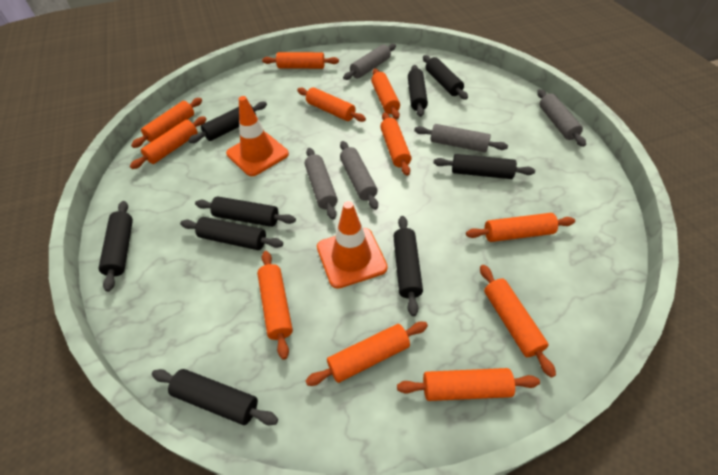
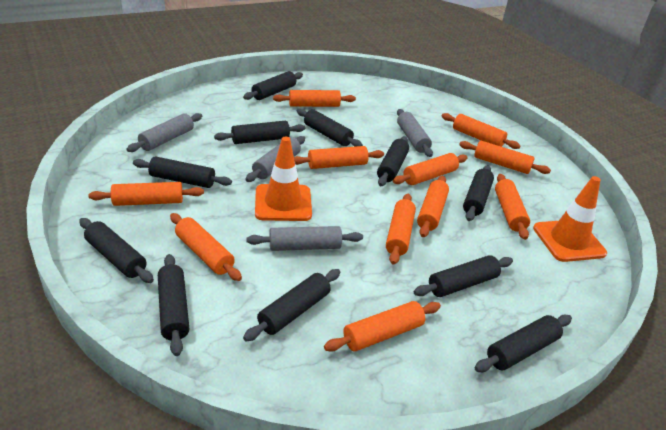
black rolling pin: [99,201,133,292] [152,369,278,425] [180,217,283,250] [188,102,267,143] [195,196,296,227] [393,216,423,316] [408,65,428,117] [423,55,468,100] [434,154,535,179] = 9 -> [79,218,154,283] [133,156,232,188] [158,254,190,356] [214,121,305,144] [243,71,303,100] [243,269,340,341] [297,108,363,147] [377,136,409,186] [414,255,513,297] [463,165,494,221] [475,315,572,372] = 11
grey rolling pin: [305,148,338,219] [340,141,378,210] [343,44,396,80] [414,124,508,152] [537,89,586,147] = 5 -> [127,113,202,152] [246,136,305,182] [246,226,363,251] [397,109,433,157] = 4

